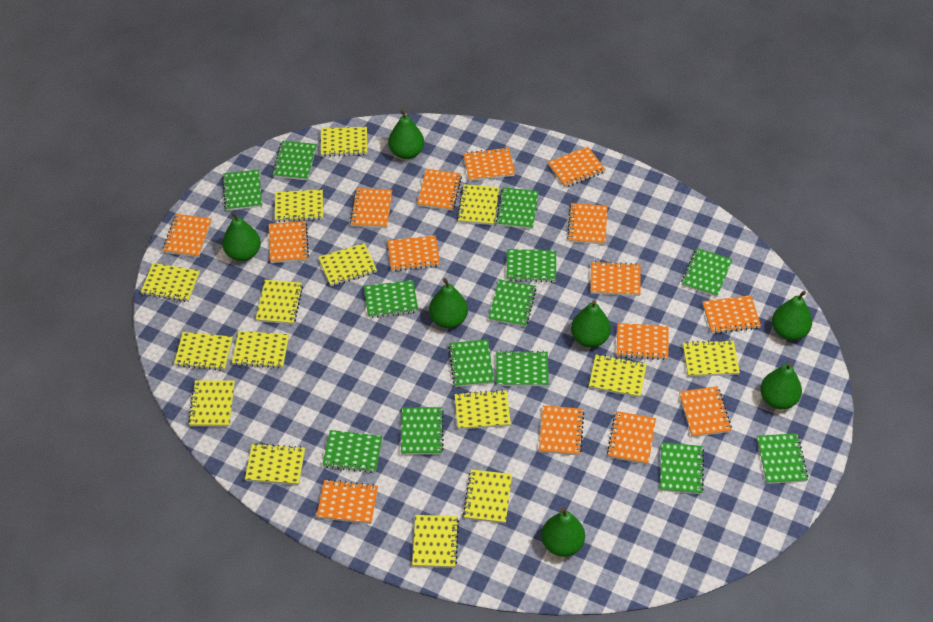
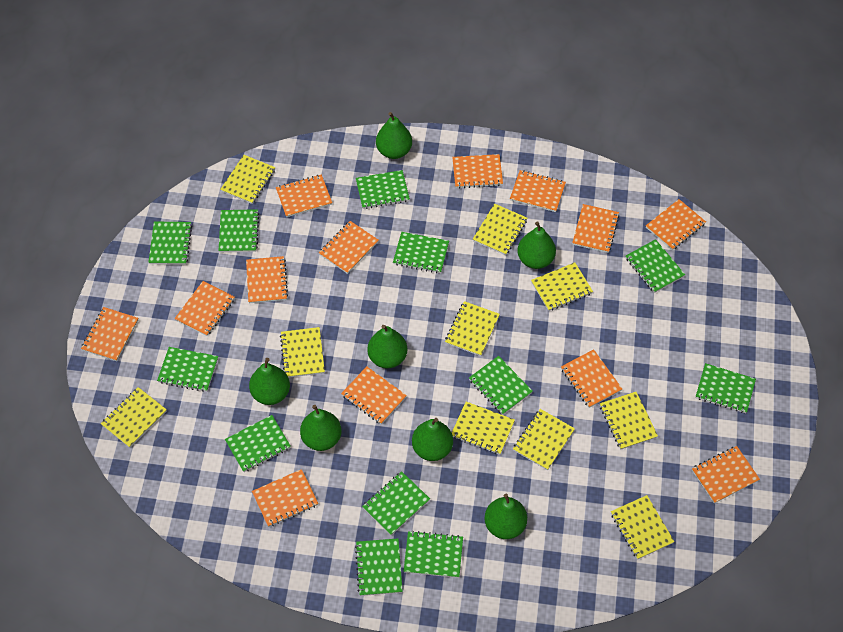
green notebook: [222,169,262,211] [272,141,317,180] [322,430,383,473] [364,280,418,318] [401,407,444,455] [448,339,494,387] [488,279,537,327] [496,187,539,229] [496,350,549,386] [506,249,556,283] [660,442,704,494] [681,248,733,297] [757,433,808,484] = 13 -> [148,222,192,265] [157,347,218,392] [218,209,259,252] [225,415,291,472] [355,538,403,596] [356,170,410,209] [362,471,430,535] [393,232,449,273] [404,531,463,578] [469,356,533,415] [625,239,685,293] [696,363,756,413] = 12
orange notebook: [163,214,212,257] [269,221,309,263] [317,479,378,524] [350,188,392,228] [387,235,440,271] [417,169,462,211] [463,147,515,181] [539,405,584,456] [548,147,606,188] [567,203,608,245] [590,261,641,296] [607,411,656,465] [617,323,668,360] [679,386,732,437] [702,295,761,334] = 15 -> [81,307,138,361] [175,281,235,336] [246,256,288,303] [252,469,318,527] [276,175,332,217] [319,221,378,274] [341,366,407,424] [452,154,503,189] [510,170,566,212] [561,349,622,408] [572,204,619,253] [646,199,706,250] [692,446,760,503] = 13
yellow notebook: [141,263,200,302] [174,332,233,371] [188,380,235,427] [232,331,289,369] [245,443,305,485] [256,280,303,325] [275,190,323,222] [318,243,377,286] [321,127,367,157] [412,515,459,568] [455,390,511,430] [457,184,499,225] [463,469,512,524] [589,354,647,398] [683,340,740,377] = 15 -> [101,387,167,448] [220,155,275,204] [280,327,325,378] [445,301,500,356] [452,402,515,455] [473,204,527,255] [513,409,575,470] [531,262,593,311] [600,392,658,449] [611,495,674,560] = 10

